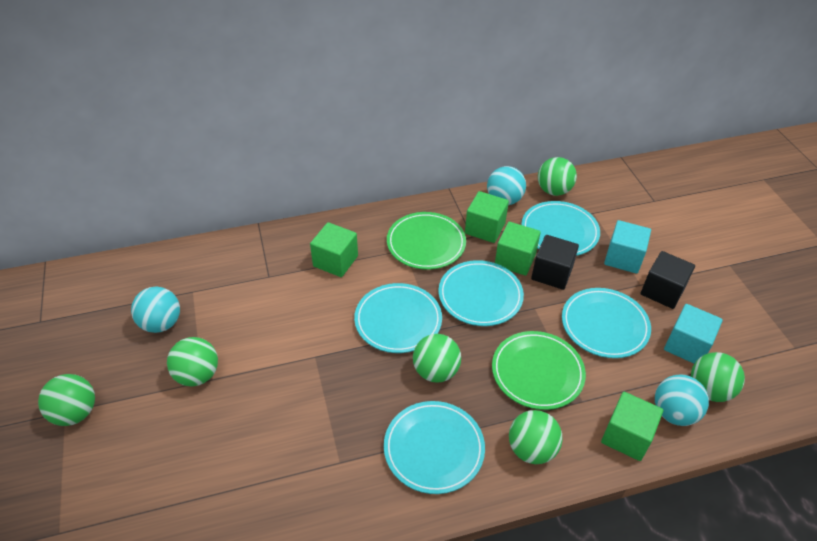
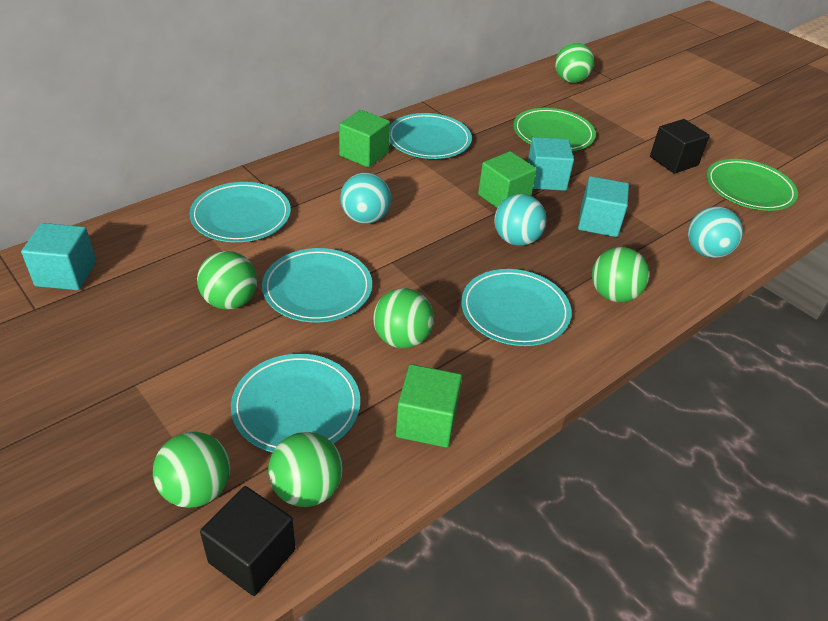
green cube: [310,222,358,277] [465,191,509,243] [495,222,541,276] [601,392,663,461] = 4 -> [339,110,390,167] [396,364,462,448] [478,151,537,208] = 3
turquoise cube: [604,220,651,274] [664,304,723,364] = 2 -> [21,223,96,290] [528,137,574,191] [578,176,629,237] = 3

